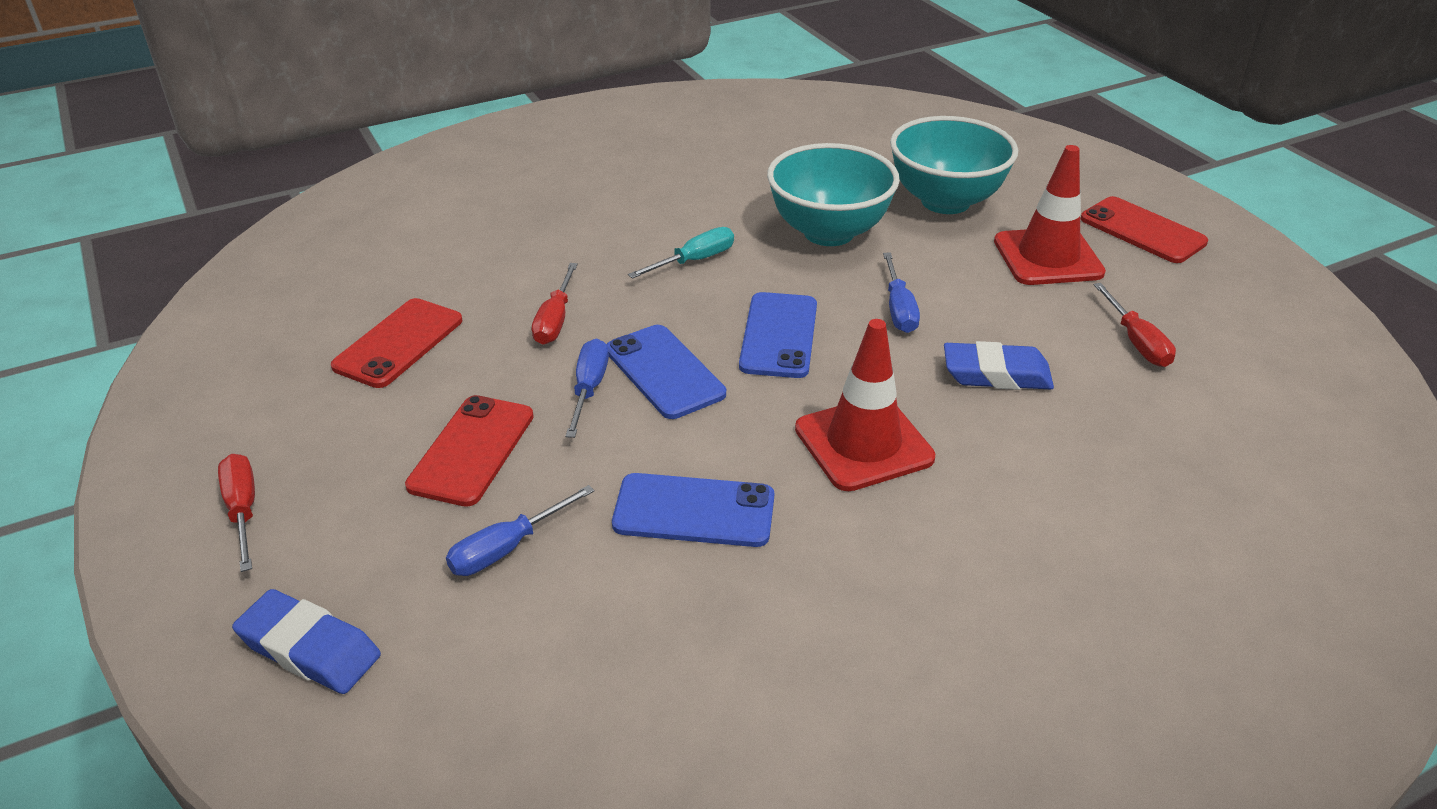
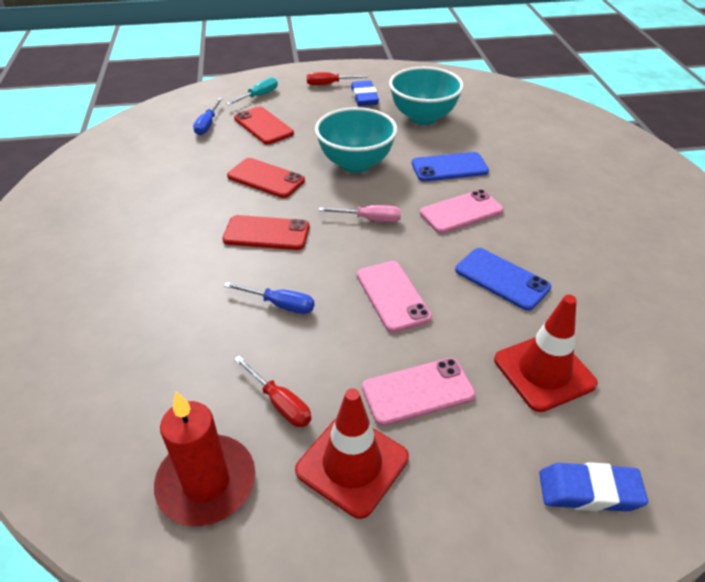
blue phone: [607,325,726,419] [612,473,774,547] [739,292,817,378] = 3 -> [412,152,489,181] [455,248,551,311] = 2
blue screwdriver: [446,485,595,576] [565,339,609,438] [883,253,920,333] = 3 -> [193,98,223,135] [224,282,314,314] = 2
pink phone: none = 0 -> [357,261,432,333] [362,358,476,426] [420,189,504,234] = 3
pink screwdriver: none = 0 -> [318,205,401,222] = 1
red candle: none = 0 -> [154,392,255,526] = 1
red screwdriver: [218,454,255,572] [532,263,578,345] [1094,283,1176,367] = 3 -> [234,356,311,427] [307,72,368,85] = 2

